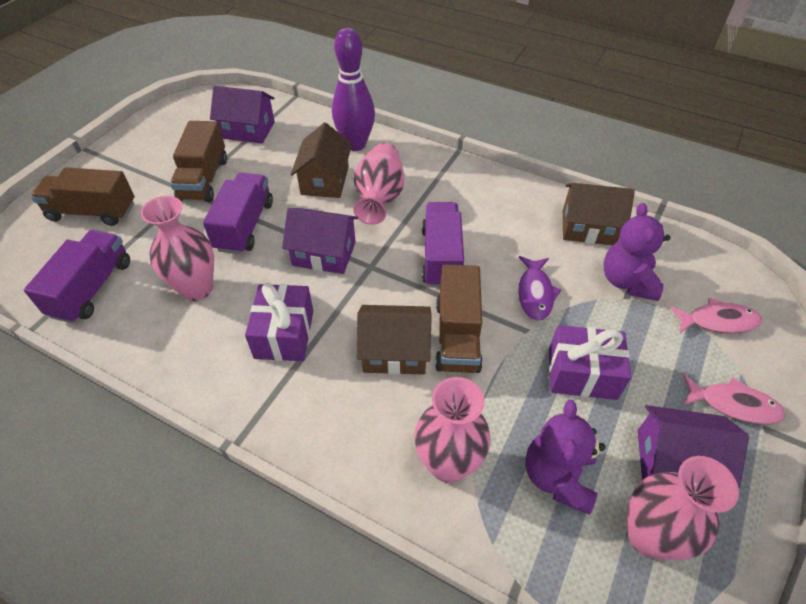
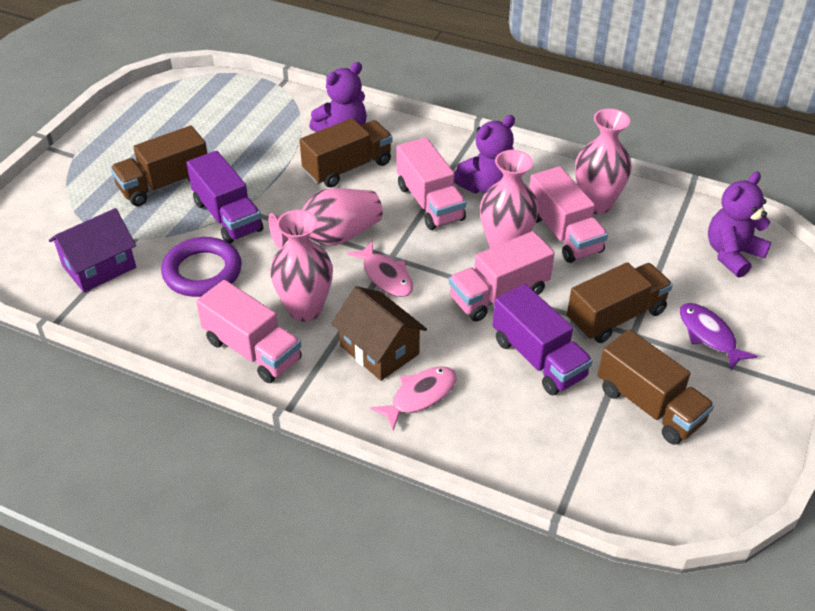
brown house: [291,123,352,198] [357,305,432,375] [563,183,635,245] = 3 -> [331,286,427,381] = 1
brown truck: [31,167,135,226] [170,121,227,202] [435,264,483,373] = 3 -> [110,126,208,206] [300,118,392,188] [567,262,673,343] [598,329,715,445] = 4
pink truck: none = 0 -> [196,280,302,383] [397,137,466,230] [449,231,555,322] [529,166,608,263] = 4
purple bowling pin: [332,27,375,151] = 1 -> none = 0
purple gift: [245,283,313,361] [549,325,631,400] = 2 -> none = 0
purple house: [210,86,275,144] [282,208,358,274] [638,405,749,488] = 3 -> [49,208,136,293] = 1
purple ring: none = 0 -> [161,237,242,297] = 1
purple teddy bear: [525,399,606,515] [604,203,671,301] = 2 -> [309,62,367,132] [454,115,515,194] [708,172,771,278] = 3
purple truck: [24,230,130,323] [203,173,273,254] [422,202,464,288] = 3 -> [186,151,263,244] [493,284,593,395] = 2

